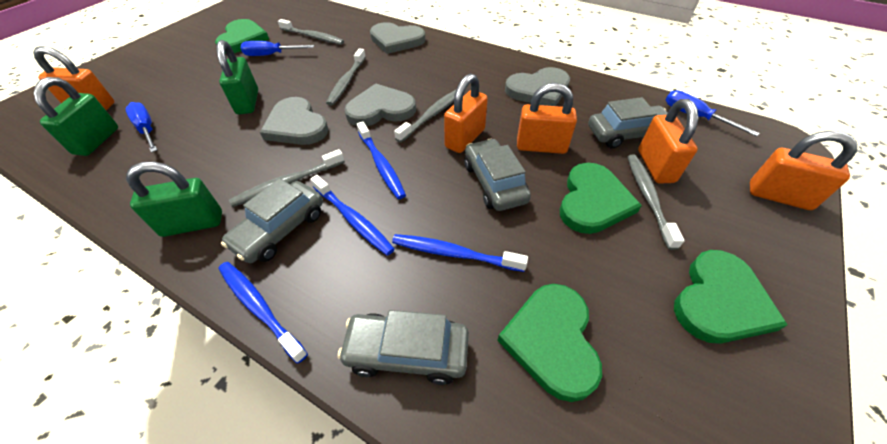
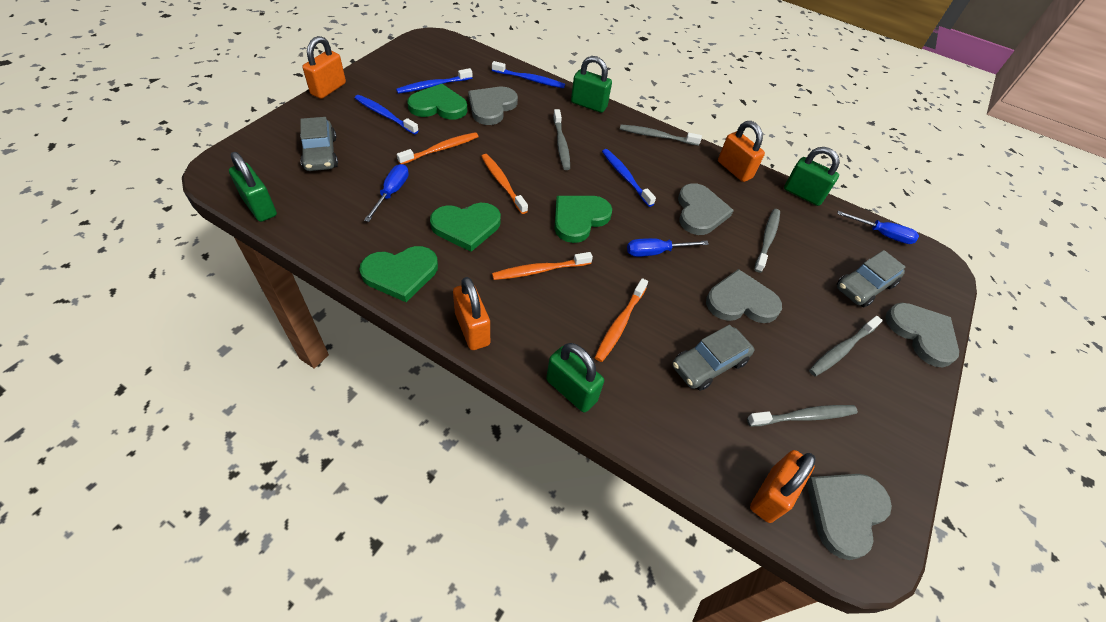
green padlock: [34,77,118,156] [126,162,222,237] [216,40,258,115] = 3 -> [229,152,277,222] [546,343,604,412] [571,56,612,113] [784,147,840,206] = 4
grey car: [221,178,323,263] [338,310,469,385] [464,138,531,211] [588,97,668,148] = 4 -> [300,117,338,171] [672,325,755,391] [837,250,905,307] = 3
grey heart: [260,97,328,145] [344,84,416,126] [370,22,425,54] [505,67,570,106] = 4 -> [468,87,518,125] [678,183,734,235] [706,269,782,323] [806,474,892,560] [885,303,959,368] = 5
orange padlock: [33,46,114,110] [444,73,488,153] [517,83,577,154] [638,99,698,184] [750,131,857,210] = 5 -> [302,36,346,99] [453,277,490,350] [718,121,765,182] [750,450,816,523] = 4
orange toothbrush: none = 0 -> [397,132,479,164] [481,154,528,214] [492,252,593,280] [595,278,648,362] = 4

